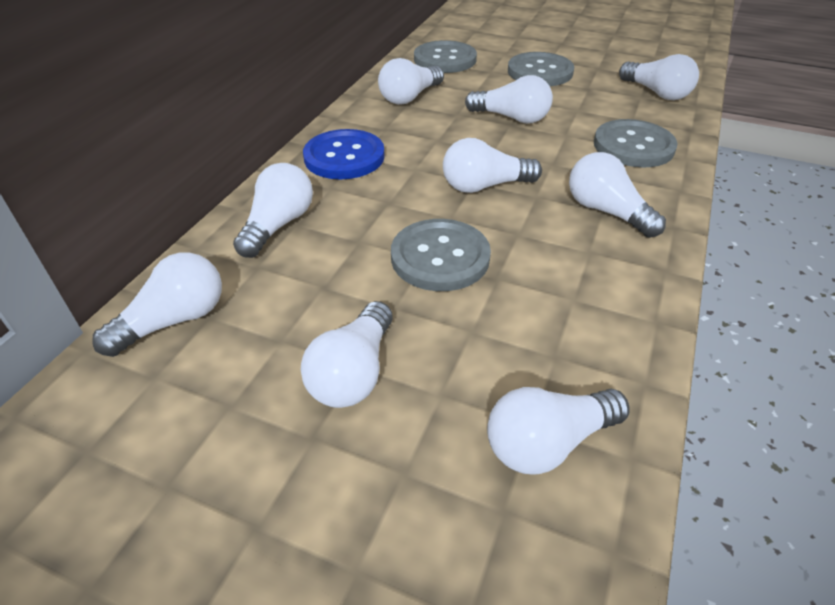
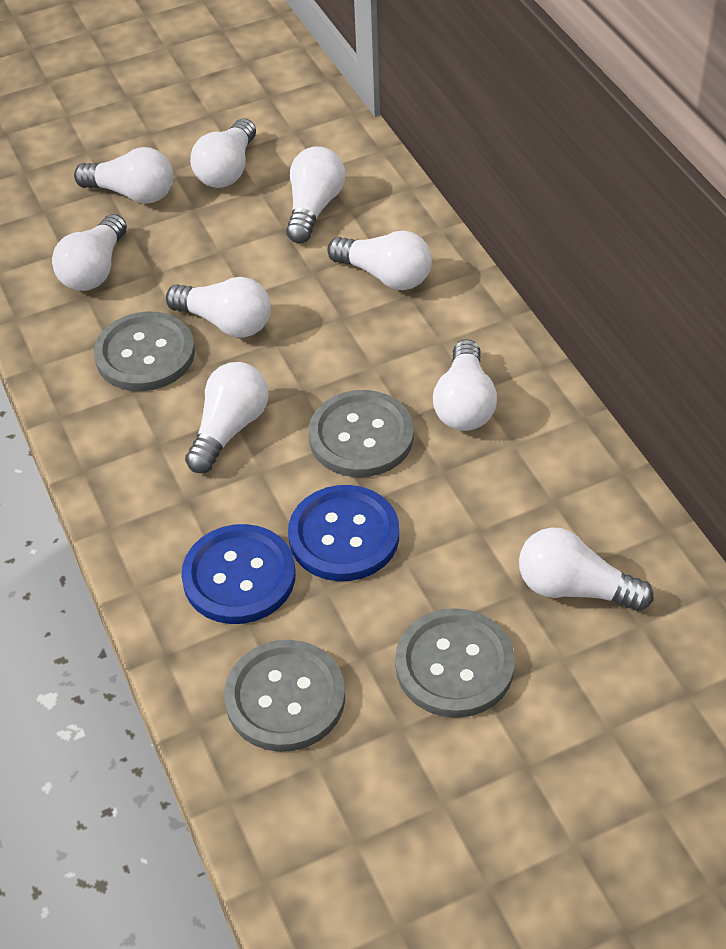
blue button: [303,129,385,179] = 1 -> [181,524,296,624] [288,485,399,581] = 2

